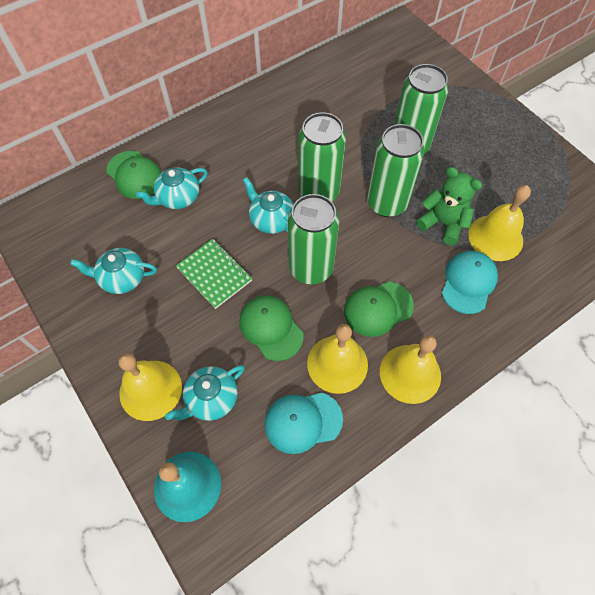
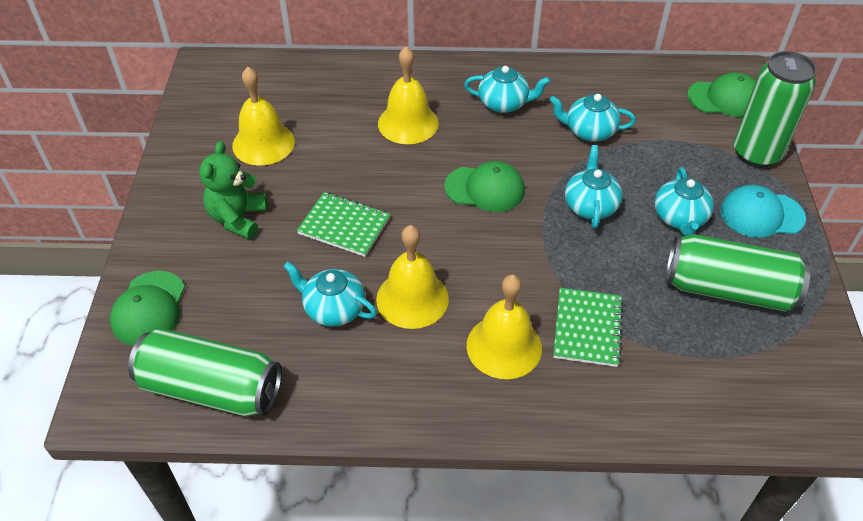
green can: [288,194,339,284] [299,112,346,201] [367,124,425,217] [394,64,448,154] = 4 -> [128,328,282,417] [666,234,811,312] [734,51,817,168] = 3
green notebook: [176,239,252,309] = 1 -> [297,192,390,257] [553,288,623,367] = 2
turquoise bell: [154,452,221,522] = 1 -> none = 0
turquoise cap: [264,393,343,454] [441,251,498,314] = 2 -> [720,185,806,238] = 1
turquoise teapot: [70,248,157,294] [136,167,207,209] [165,365,245,421] [243,177,294,234] = 4 -> [283,262,377,327] [464,66,550,113] [549,94,636,142] [565,145,622,228] [655,167,714,236] = 5

